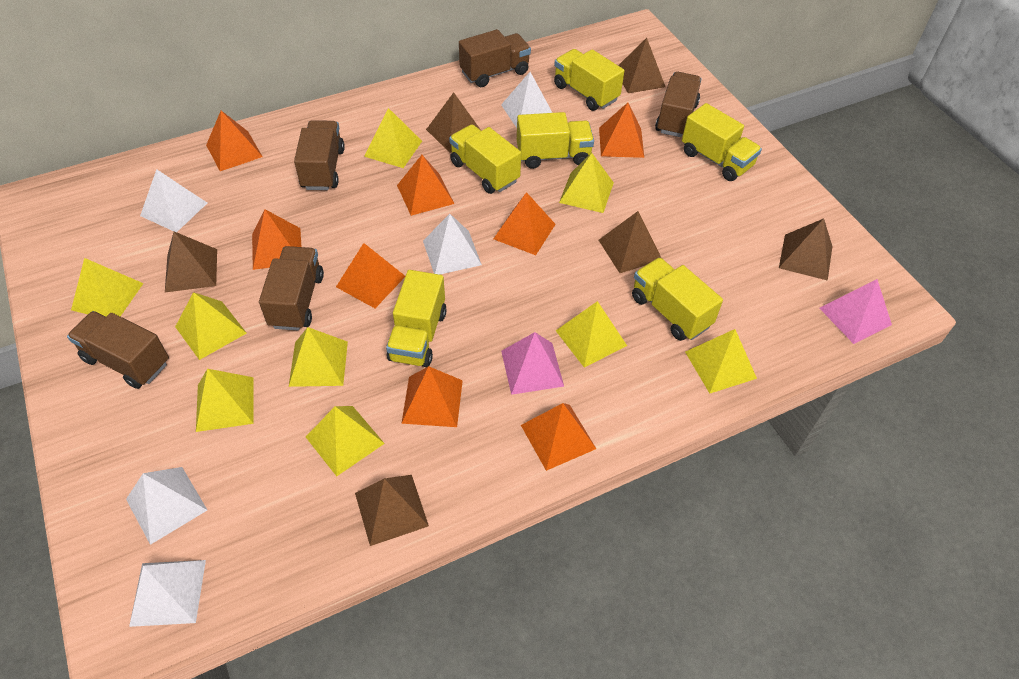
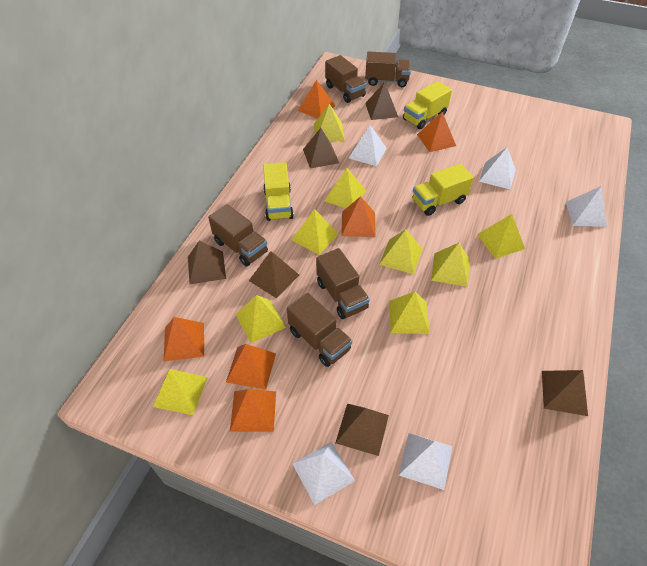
orange pyramid: [206,111,263,171] [252,209,302,270] [336,243,405,308] [397,155,454,216] [401,366,463,427] [493,192,556,255] [521,403,596,471] [599,103,644,158] = 8 -> [164,317,204,361] [226,344,276,390] [230,389,276,432] [298,80,336,119] [341,196,376,237] [417,112,456,152] = 6
pink pyramid: [501,332,564,395] [820,279,892,344] = 2 -> none = 0
yellow truck: [386,270,447,367] [449,124,521,194] [517,112,594,169] [554,49,624,111] [632,257,723,341] [682,103,762,181] = 6 -> [263,162,294,221] [403,81,452,130] [413,164,474,216] = 3

